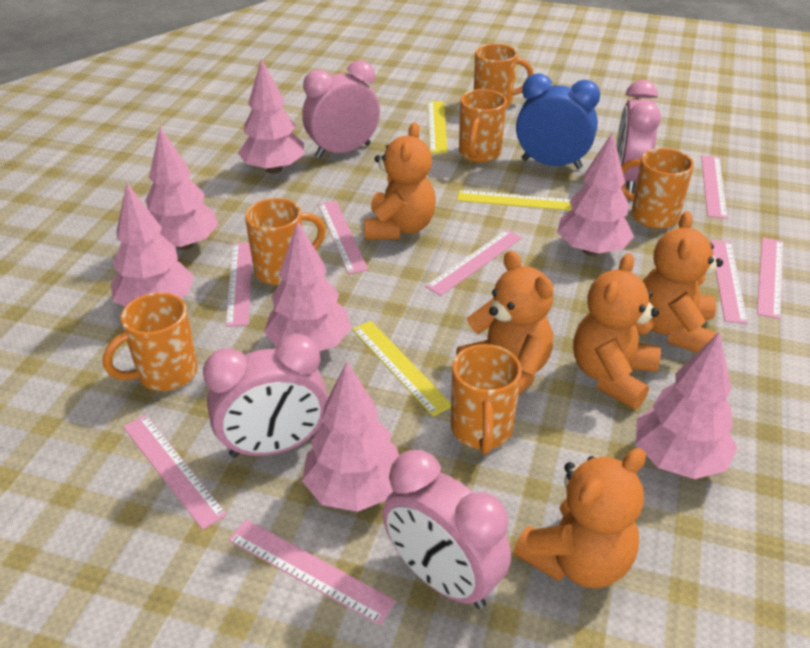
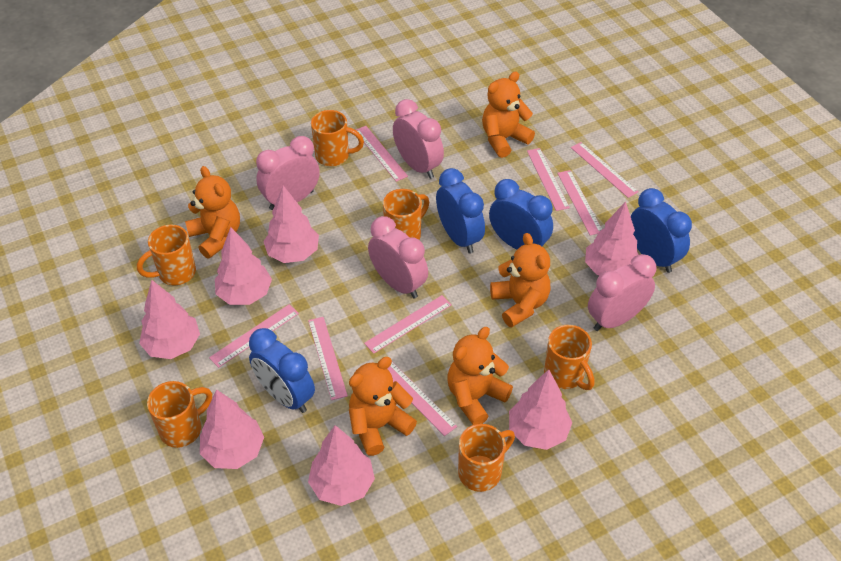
blue clock: [516,74,600,169] = 1 -> [249,328,315,413] [436,168,485,254] [489,179,553,249] [631,188,692,273] = 4
yellow ruler: [352,321,451,416] [428,101,448,153] [457,190,572,211] = 3 -> none = 0

